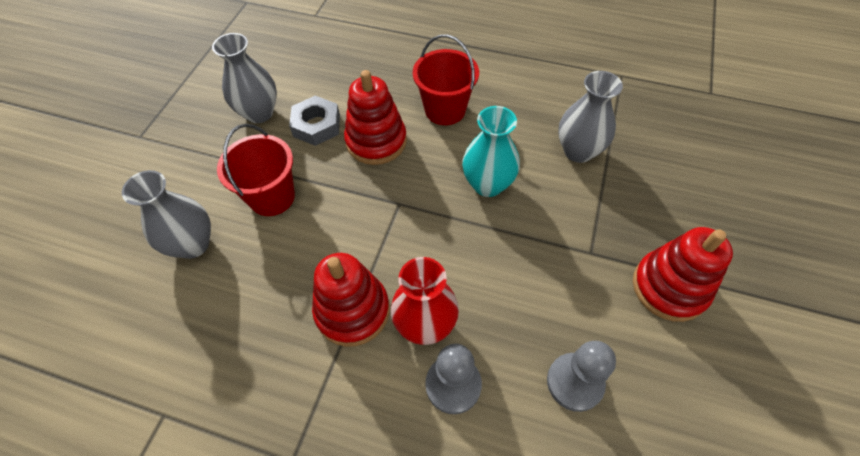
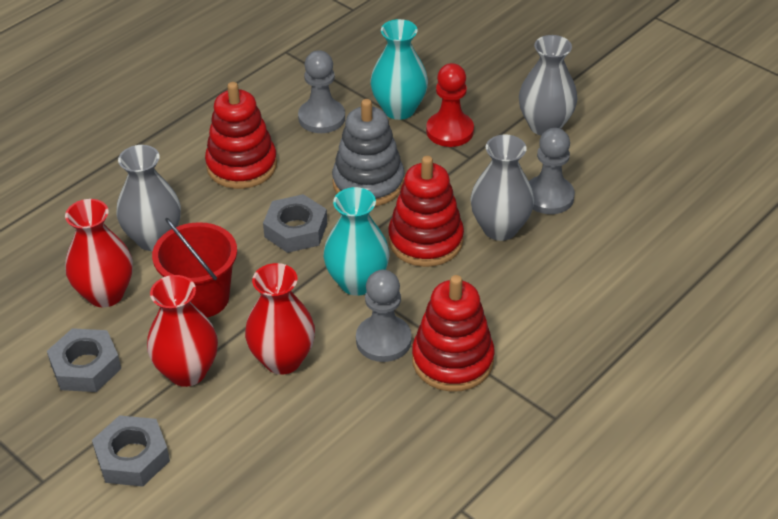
grey nut: [289,96,340,146] = 1 -> [47,328,121,392] [92,415,170,487] [263,194,327,253] = 3
grey pawn: [425,344,482,414] [547,341,616,412] = 2 -> [298,50,345,133] [356,270,412,362] [529,128,575,214] = 3
grey stacking toy: none = 0 -> [332,99,404,206] = 1
red bucket: [217,124,295,216] [413,34,479,125] = 2 -> [152,218,237,318] = 1
red pawn: none = 0 -> [426,63,474,147] = 1
red vase: [391,257,459,345] = 1 -> [65,199,133,307] [147,275,218,387] [245,263,315,375] = 3
turquoise vase: [462,106,520,197] = 1 -> [323,187,390,296] [371,19,428,120] = 2

